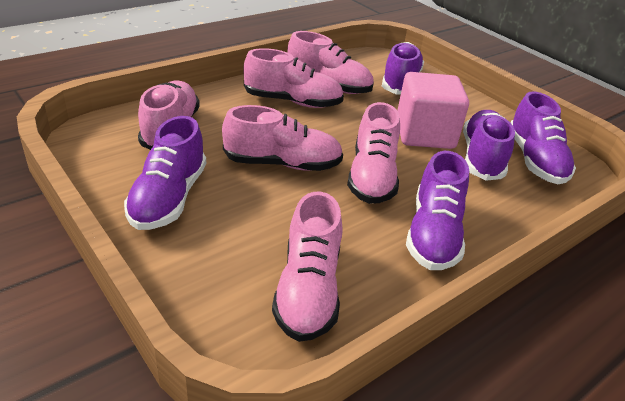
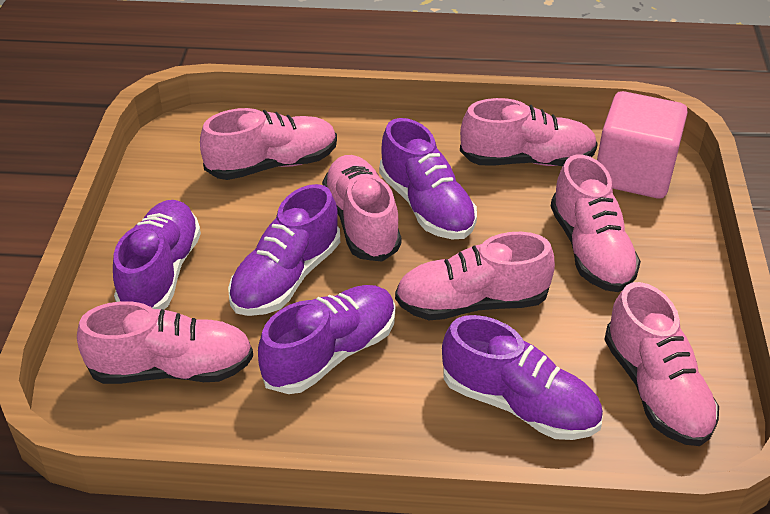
pink shoe: [138,80,200,150] [222,105,343,171] [244,48,344,108] [272,191,342,342] [287,31,374,94] [347,102,400,204] = 6 -> [77,301,253,384] [200,108,337,180] [322,155,401,262] [395,232,555,320] [460,98,598,166] [551,155,641,292] [604,282,719,446] = 7

